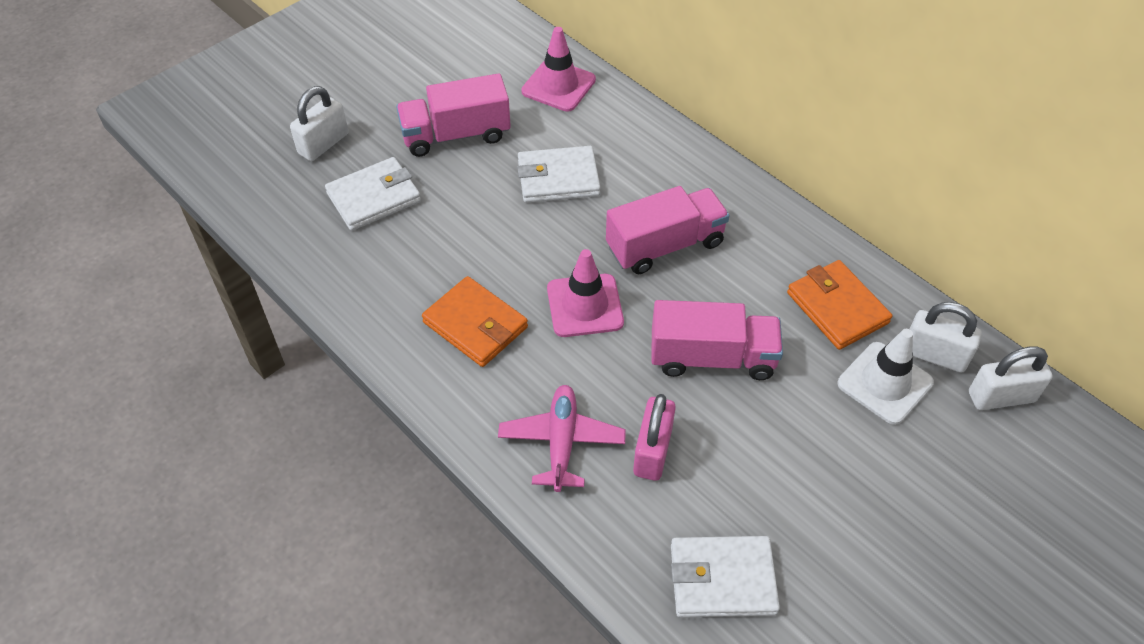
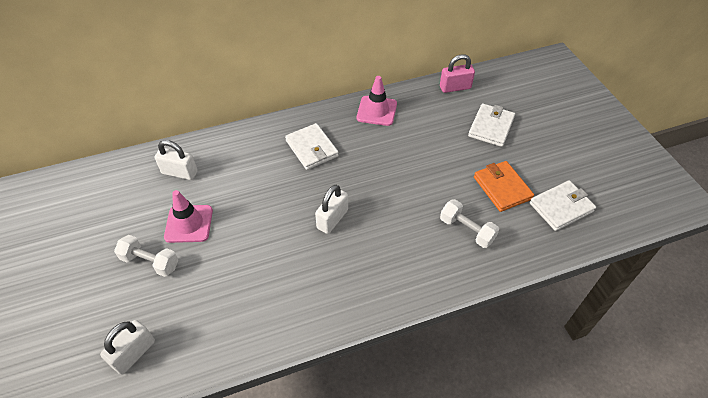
orange wallet: [422,276,528,367] [787,260,892,350] = 2 -> [474,161,534,212] = 1
pink plane: [498,385,626,492] = 1 -> none = 0
pink truck: [396,73,511,157] [606,186,730,274] [651,300,783,380] = 3 -> none = 0
white dumbbell: none = 0 -> [114,235,178,277] [440,199,499,248] = 2
white traffic cone: [838,329,934,425] = 1 -> none = 0

